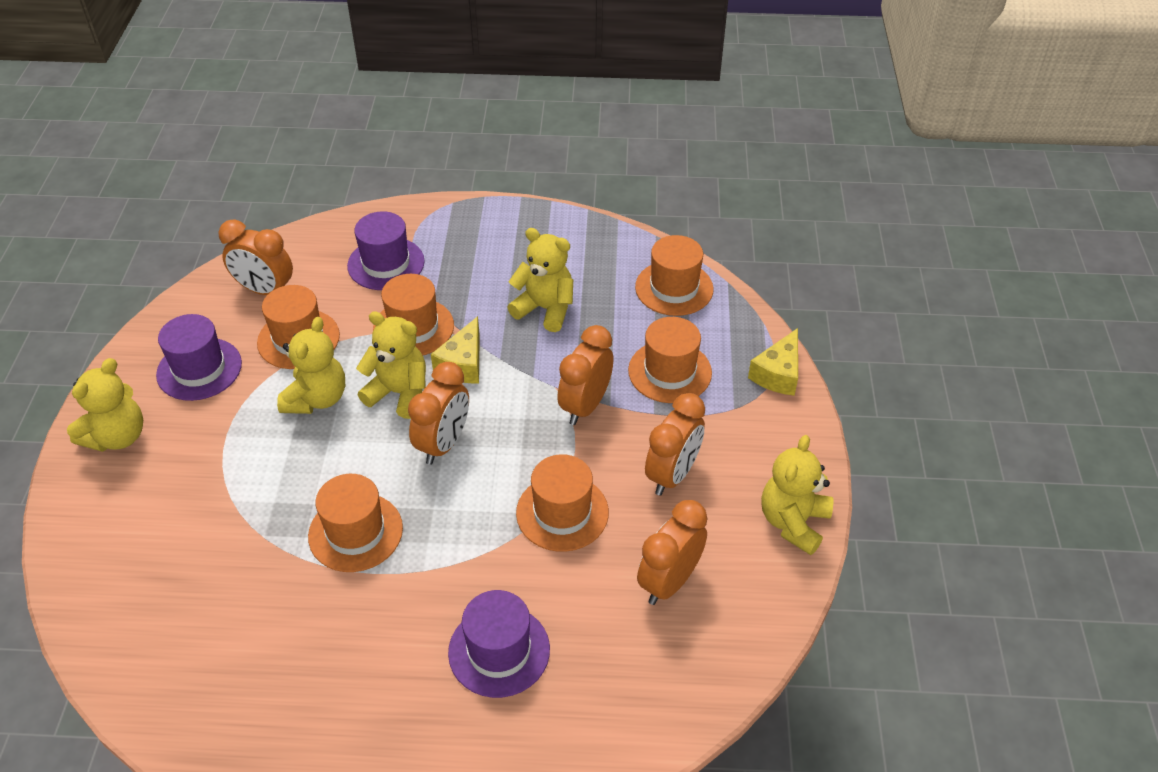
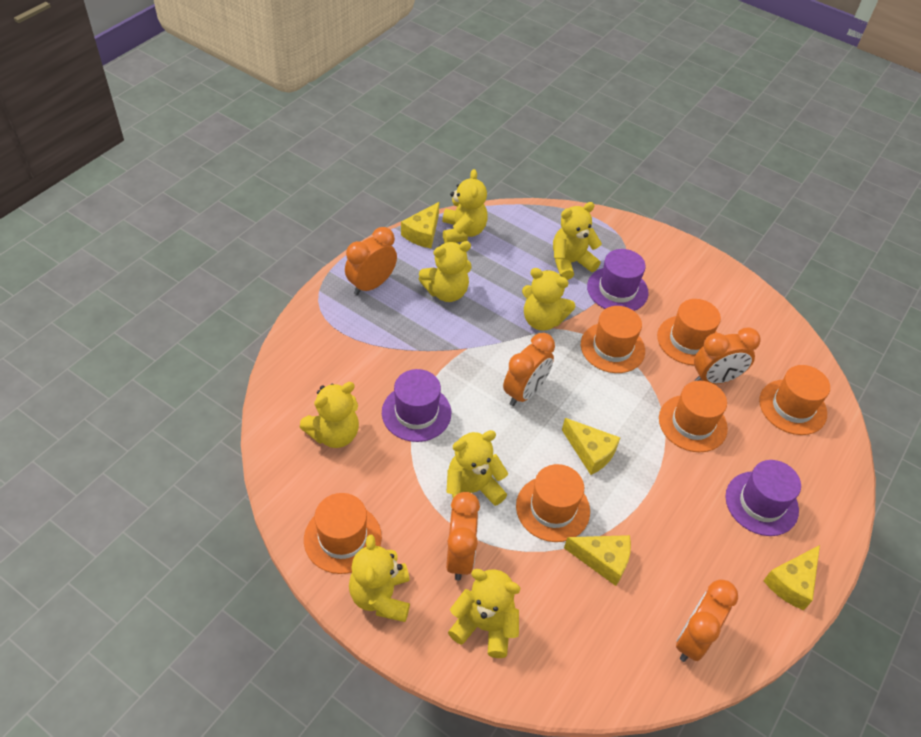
yellow cheese: [431,316,480,384] [748,328,798,396] = 2 -> [401,202,439,248] [562,418,620,475] [564,535,631,586] [763,545,820,610] = 4
yellow teddy bear: [67,358,143,452] [277,317,345,414] [356,311,426,419] [507,228,573,332] [761,435,833,555] = 5 -> [300,382,359,448] [349,535,410,622] [419,241,471,302] [442,169,488,243] [446,430,508,506] [448,569,520,658] [522,268,575,331] [553,202,602,280] = 8

